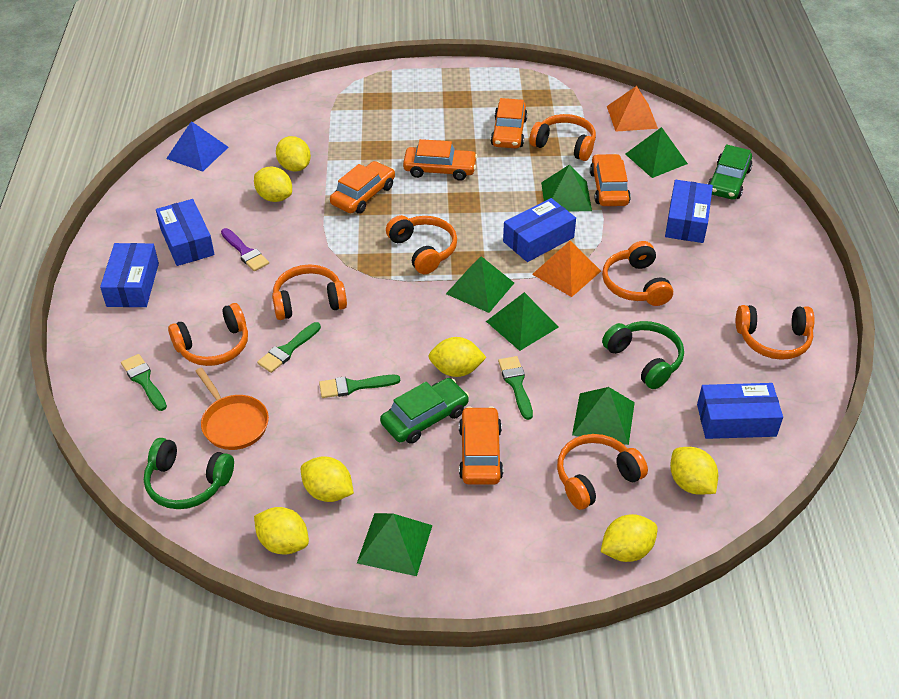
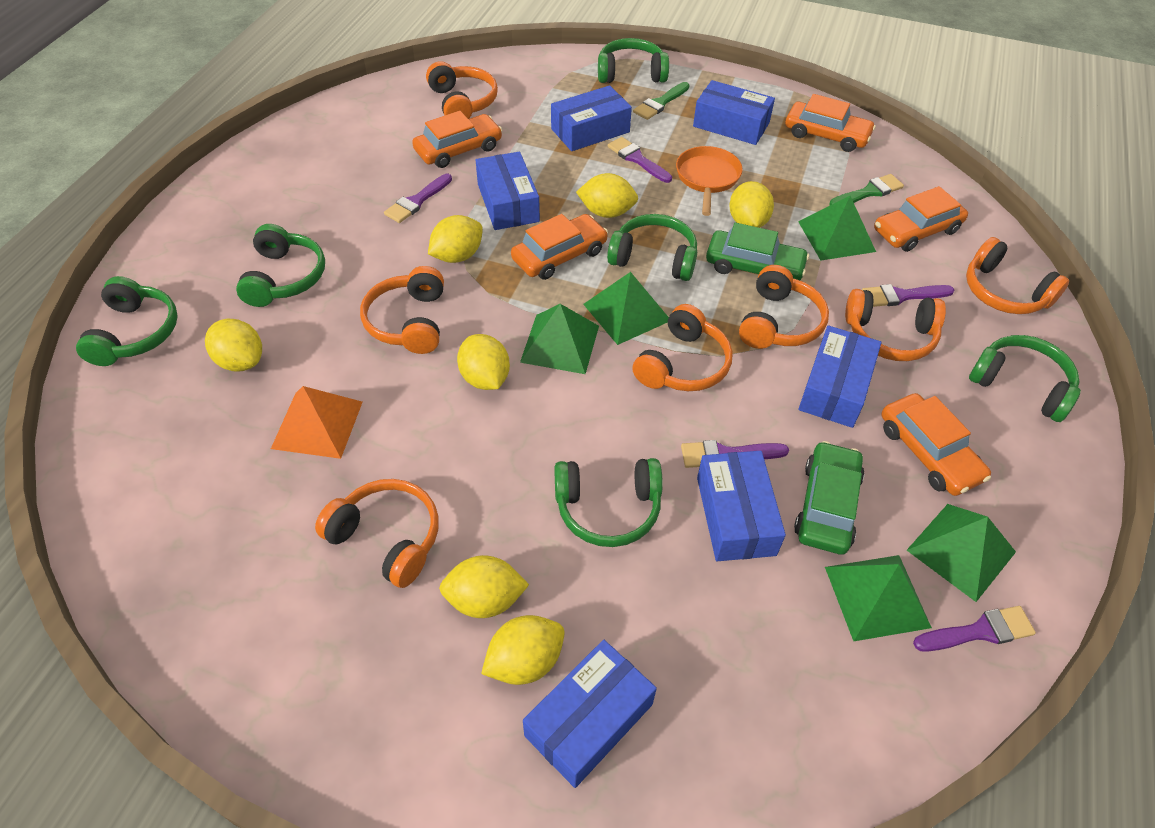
blue box: [100,243,159,307] [156,199,214,266] [503,198,576,262] [665,180,713,243] [697,383,783,439] = 5 -> [476,152,540,230] [523,640,657,788] [551,85,632,151] [693,80,775,145] [697,451,786,561] [798,325,881,428] = 6
blue pyramid: [166,121,229,172] = 1 -> none = 0
green brush: [121,354,167,411] [257,322,321,373] [319,375,400,398] [498,356,533,420] = 4 -> [633,82,690,120] [830,174,904,205] = 2
green headphones: [144,438,234,509] [602,321,684,389] = 2 -> [76,276,178,366] [236,224,325,307] [554,458,663,547] [598,38,669,83] [607,214,697,281] [969,335,1081,422] = 6
green pyramid: [357,513,433,576] [446,256,514,313] [486,292,559,351] [541,164,592,212] [572,387,635,445] [625,127,688,178] = 6 -> [520,304,599,374] [583,272,669,345] [798,196,876,260] [825,555,932,641] [907,504,1016,602] = 5
orange pyramid: [532,241,601,297] [607,86,658,132] = 2 -> [271,386,363,459] = 1
purple brush: [221,228,269,271] = 1 -> [384,174,452,223] [608,137,672,183] [681,440,789,468] [862,284,954,307] [913,606,1036,652] = 5

